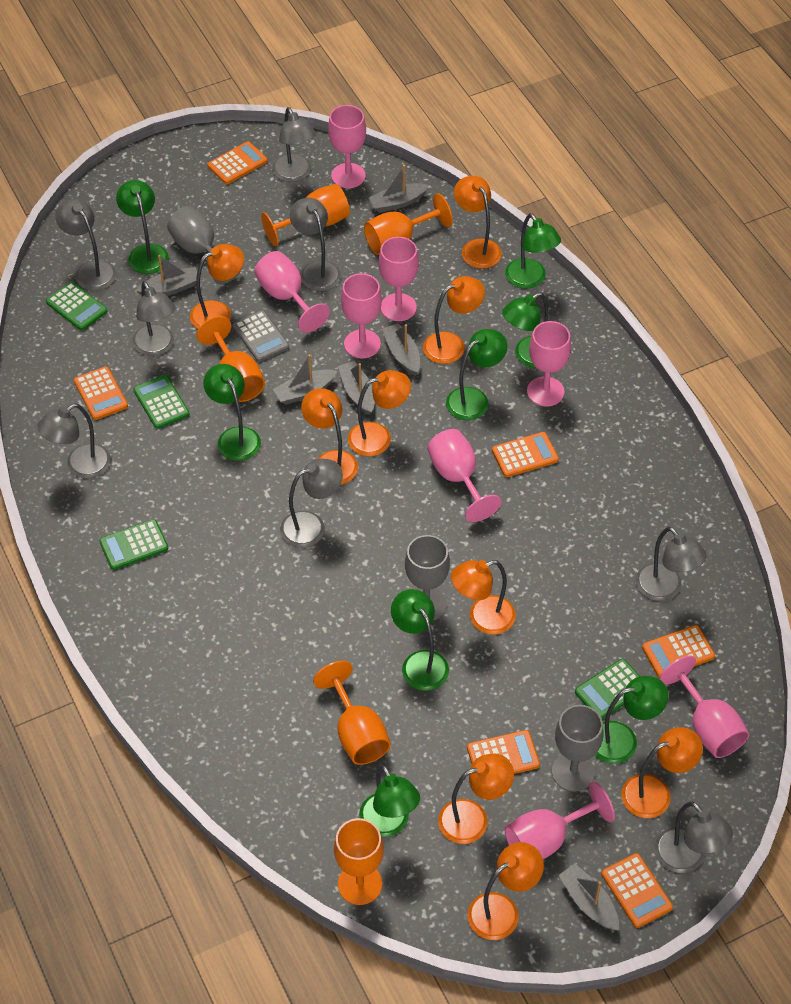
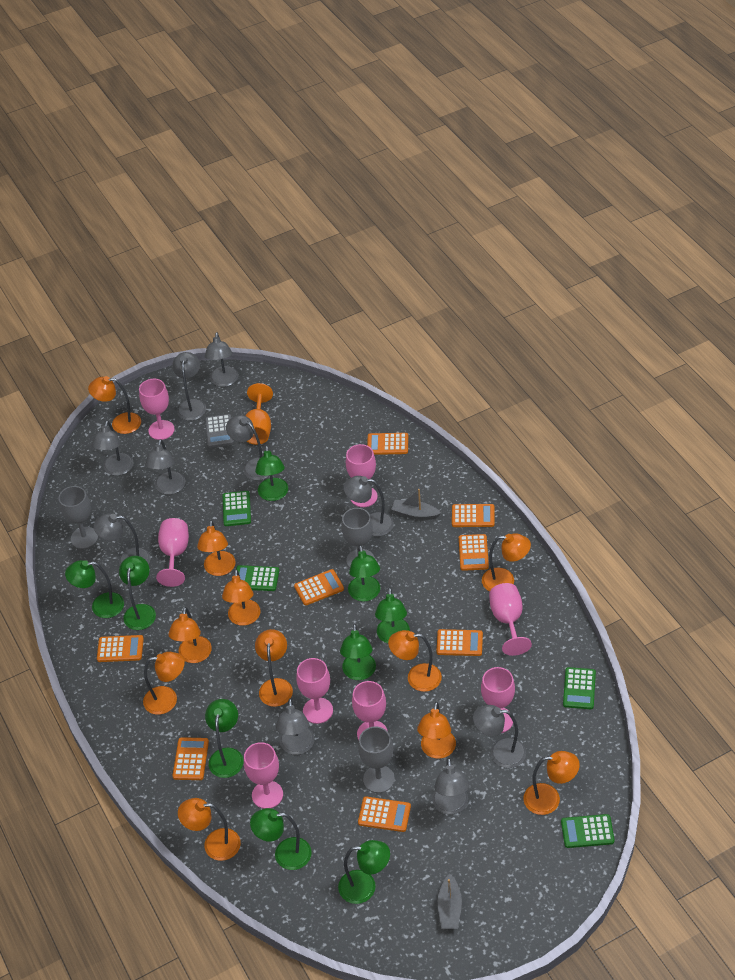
green lamp: [116,180,169,274] [203,364,261,461] [359,765,420,837] [391,589,449,691] [446,329,507,420] [502,292,549,368] [505,213,561,289] [595,676,668,764] = 8 -> [65,560,124,618] [119,556,156,630] [205,699,243,778] [250,808,312,870] [255,445,288,501] [338,840,390,904] [340,624,376,680] [348,545,380,602] [375,588,410,643] = 9
grey boat: [136,255,201,296] [273,354,337,404] [338,361,375,415] [368,165,429,213] [382,323,420,375] [558,864,619,931] = 6 -> [391,489,441,520] [438,874,462,929] = 2
grey lamp: [38,404,111,478] [55,199,116,291] [132,281,176,356] [272,107,316,182] [280,459,343,548] [290,198,341,291] [636,527,706,601] [655,801,733,873] = 8 -> [91,421,133,476] [94,513,150,565] [145,439,185,495] [172,352,206,421] [205,332,239,387] [226,415,270,480] [276,698,315,755] [344,476,394,536] [432,758,469,814] [473,705,526,768] = 10
orange calculator: [74,366,128,420] [208,141,267,184] [467,730,540,774] [492,432,559,477] [601,853,673,928] [642,625,715,678] = 6 -> [97,635,144,662] [172,737,209,780] [294,569,344,605] [358,797,411,832] [367,433,408,455] [437,629,483,656] [452,504,495,527] [459,534,489,571] = 8
orange goblet: [197,316,265,402] [261,184,350,246] [313,661,391,765] [334,818,384,905] [364,193,452,255] = 5 -> [245,383,273,445] = 1
orange lamp: [190,244,244,329] [301,388,358,485] [348,370,411,456] [423,276,485,364] [438,753,514,844] [451,560,516,635] [454,176,502,268] [468,842,544,940] [621,727,703,818] = 9 -> [88,376,141,434] [143,652,185,715] [168,607,212,663] [178,798,241,861] [197,520,236,576] [222,569,260,626] [255,629,293,707] [388,630,442,692] [417,702,456,759] [482,533,531,592] [523,751,580,815] = 11

